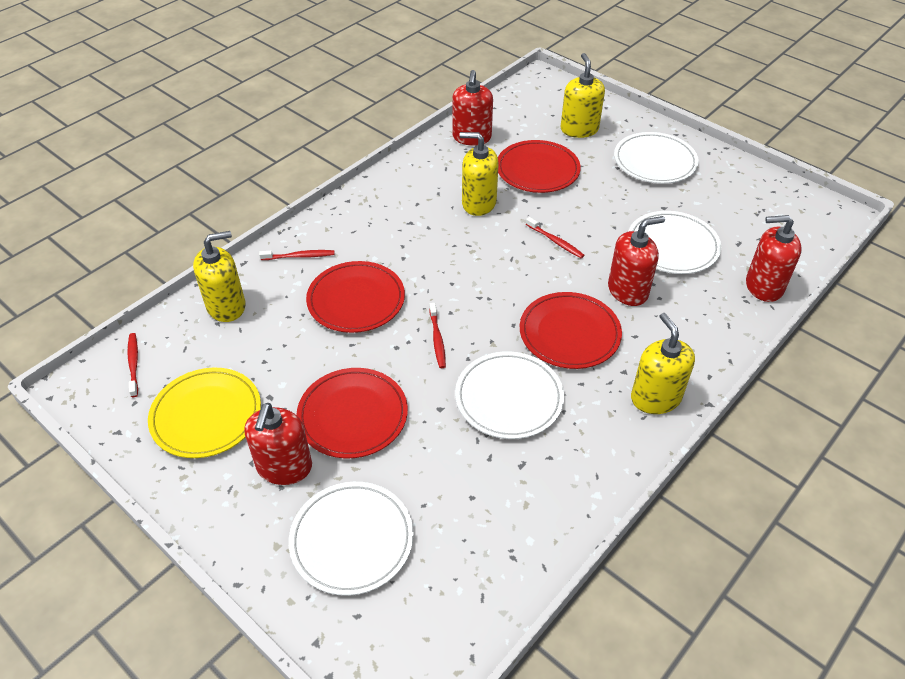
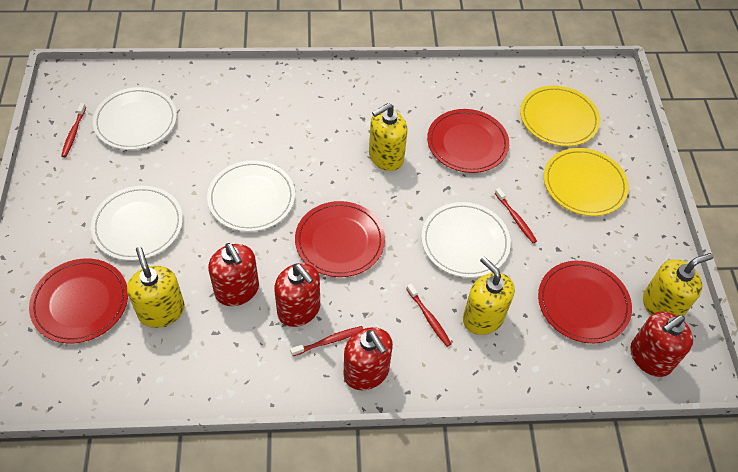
yellow plate: [148,367,261,458] = 1 -> [520,86,600,146] [544,148,629,216] = 2

